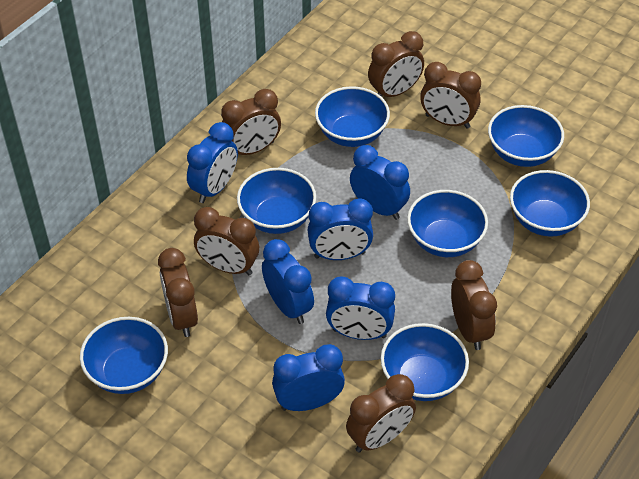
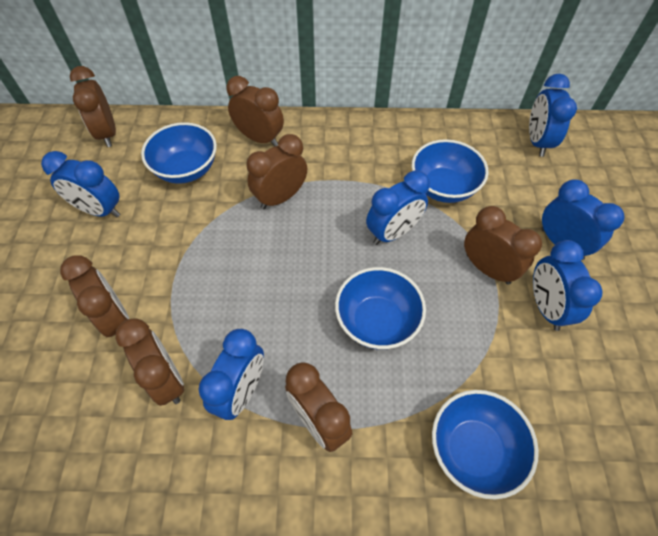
blue bowl: [80,317,168,394] [237,168,316,234] [315,86,390,147] [381,323,469,401] [407,190,488,257] [488,105,564,167] [510,170,590,237] = 7 -> [141,122,217,184] [335,267,426,349] [412,139,489,203] [432,390,539,500] = 4

